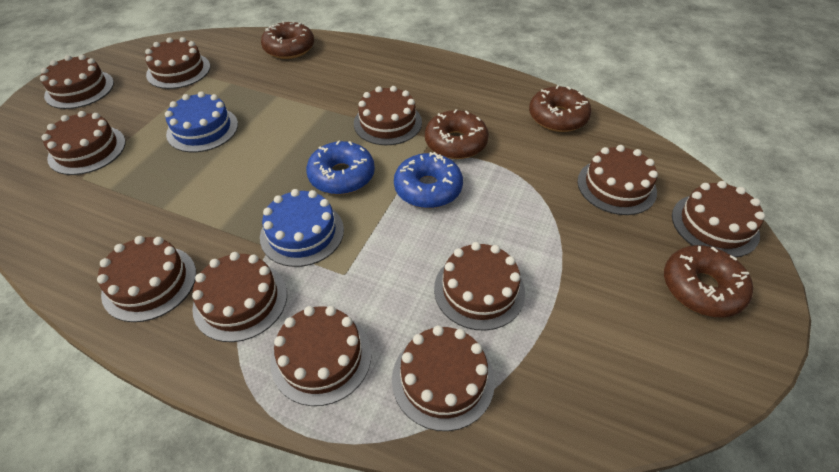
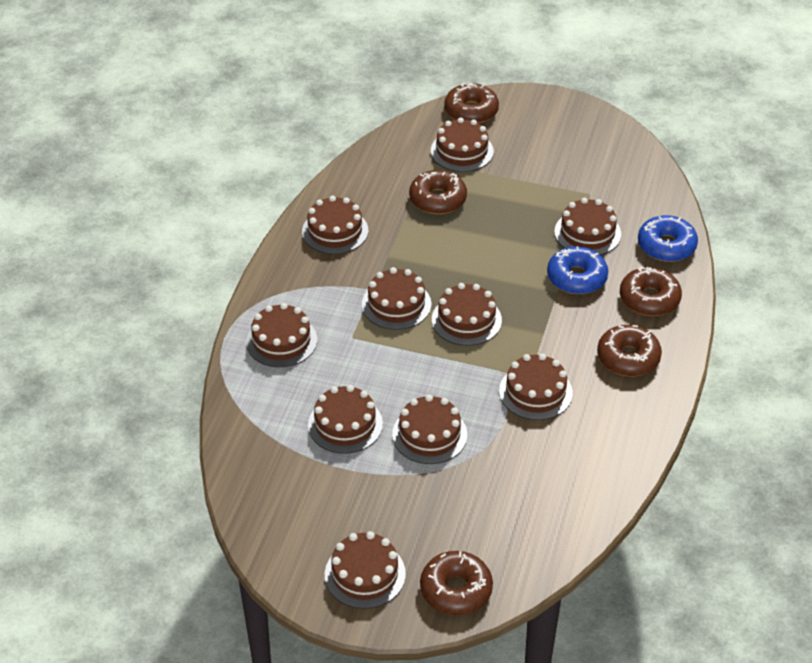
blue cake: [165,91,238,152] [260,189,344,267] = 2 -> none = 0
brown cake: [40,54,114,109] [42,111,126,175] [97,236,196,322] [145,37,210,89] [192,252,287,342] [271,306,371,406] [354,86,422,145] [392,325,495,431] [434,242,525,331] [577,145,658,215] [672,181,765,257] = 11 -> [246,303,317,367] [302,196,368,254] [308,385,383,454] [325,531,406,609] [362,267,431,330] [392,394,467,464] [431,117,494,172] [432,283,502,346] [499,353,573,420] [554,198,621,255] = 10
brown donut: [261,21,314,59] [425,109,489,159] [529,85,591,132] [664,245,753,318] = 4 -> [409,170,467,214] [420,551,493,615] [444,83,499,123] [597,325,662,376] [620,267,682,316] = 5

